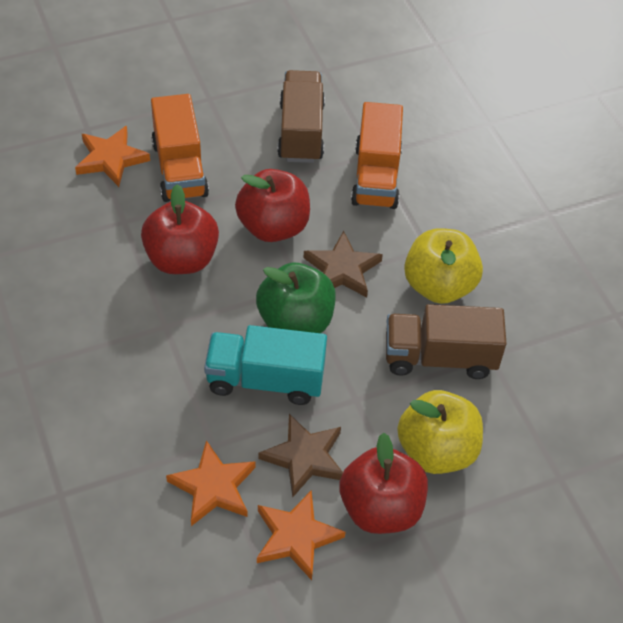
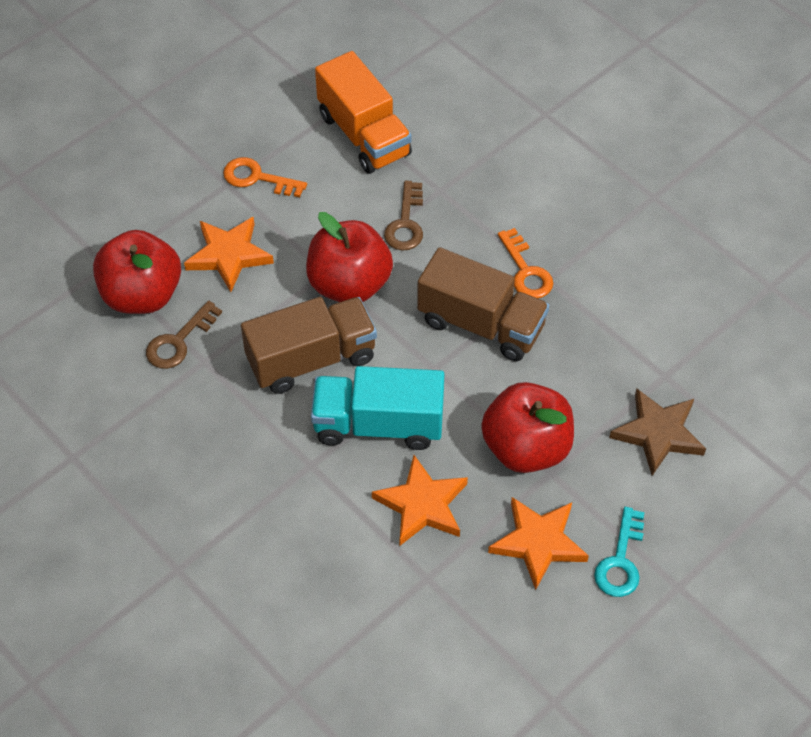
brown key: none = 0 -> [146,301,222,369] [384,181,423,251] = 2
brown star: [258,414,343,498] [304,231,383,297] = 2 -> [609,388,706,476] = 1
green apple: [256,263,336,333] = 1 -> none = 0
orange key: none = 0 -> [223,157,307,197] [498,228,553,298] = 2
orange truck: [151,94,209,202] [351,102,403,209] = 2 -> [315,51,412,174] = 1
turquoise key: none = 0 -> [594,507,645,597] = 1
yellow apple: [397,390,483,474] [404,228,483,304] = 2 -> none = 0

